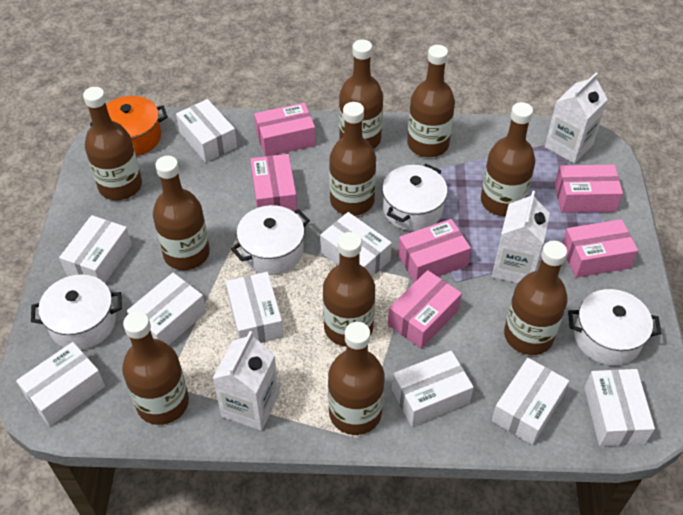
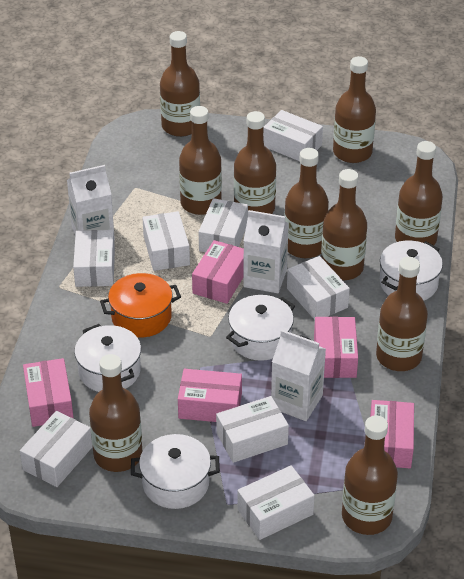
pink box: [250,154,297,211] [254,103,316,157] [388,270,462,349] [398,219,471,283] [554,165,623,213] [562,219,638,278] = 6 -> [23,358,74,427] [178,369,242,422] [192,240,244,304] [314,317,358,378] [370,400,414,468] = 5
white box: [16,342,105,426] [59,215,132,283] [127,273,206,345] [176,99,237,162] [226,272,283,343] [320,212,392,277] [392,351,474,427] [492,358,569,445] [584,369,655,446] = 9 -> [20,411,93,487] [73,230,115,287] [142,211,190,271] [199,198,248,252] [216,396,289,463] [237,465,315,540] [263,110,323,161] [287,256,350,320] = 8

